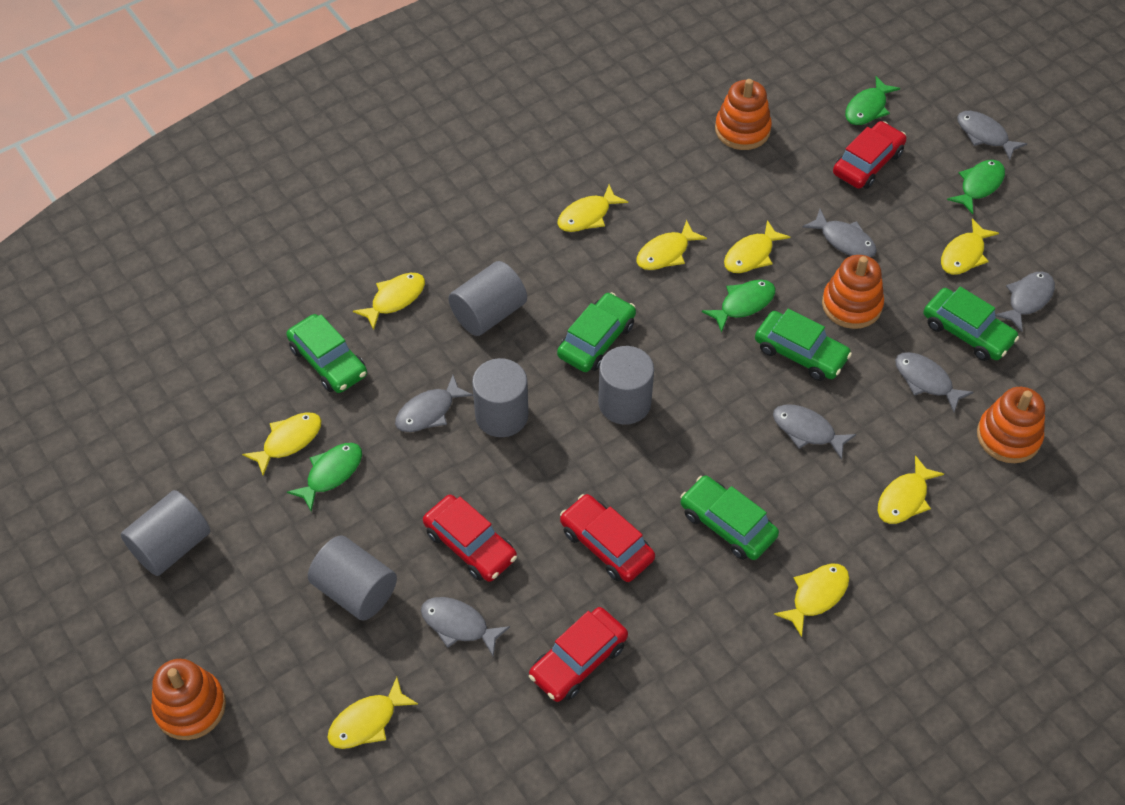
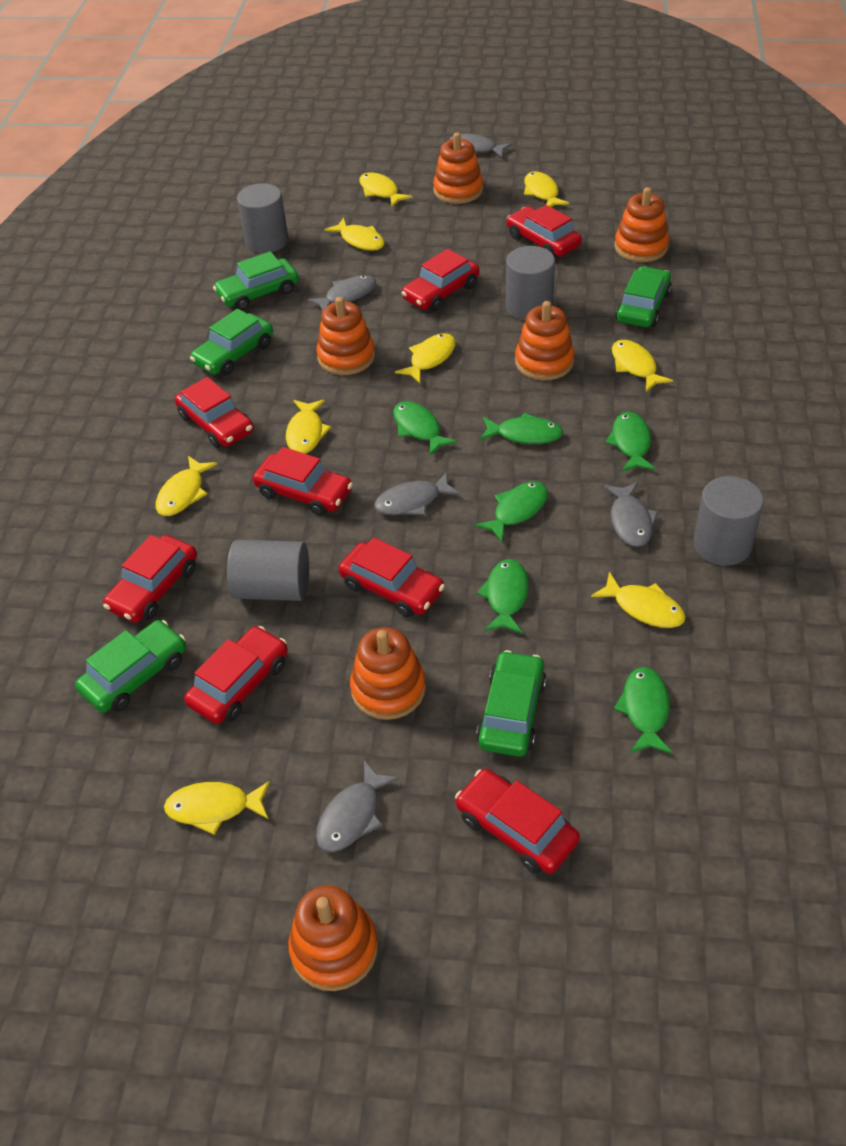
green fish: [287,443,362,512] [702,280,775,333] [845,76,900,125] [947,160,1005,214] = 4 -> [393,401,457,456] [475,482,548,542] [477,559,529,633] [480,412,563,444] [606,412,656,472] [614,667,672,753] = 6
grey cylinder: [121,490,210,576] [308,535,397,621] [448,261,527,336] [472,358,528,437] [598,346,654,425] = 5 -> [227,540,309,601] [237,183,288,253] [506,246,555,321] [693,476,764,566] = 4
grey fish: [395,375,473,432] [421,597,510,656] [773,405,856,460] [802,209,877,257] [895,352,973,412] [957,111,1027,160] [995,272,1055,332] = 7 -> [308,275,376,312] [316,760,399,852] [374,472,461,515] [450,133,512,158] [604,482,658,547] = 5
orange stacking toy: [151,659,226,740] [715,79,772,150] [822,255,884,329] [977,387,1045,463] = 4 -> [288,886,378,991] [316,297,375,375] [350,627,426,720] [433,133,483,204] [515,301,575,381] [614,187,669,262] = 6
red car: [423,495,517,582] [529,607,628,702] [560,494,655,582] [833,121,907,189] = 4 -> [103,535,197,623] [175,377,254,448] [184,626,288,724] [253,447,353,516] [339,537,445,617] [402,249,479,312] [455,769,580,874] [507,205,582,257] = 8

